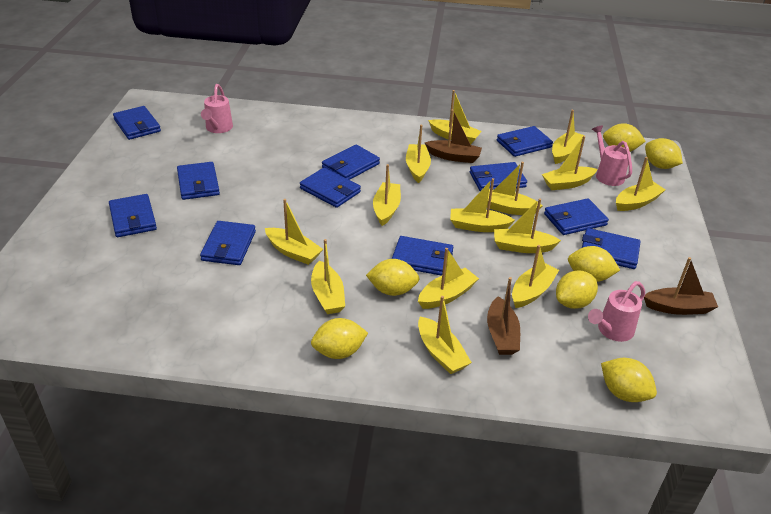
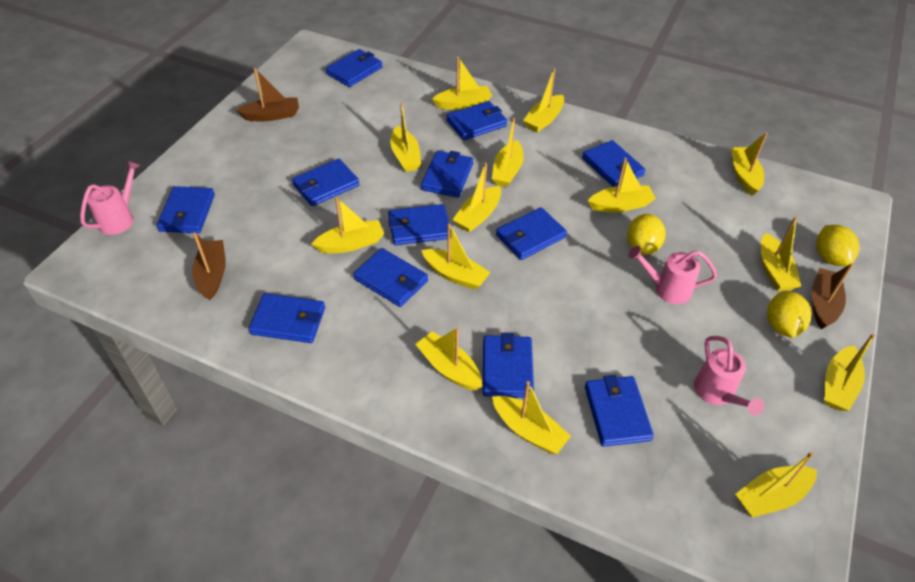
blue wallet: [109,194,157,237] [113,106,161,140] [177,162,220,200] [200,221,256,265] [300,168,361,208] [322,144,380,180] [392,236,453,276] [470,162,527,191] [497,126,553,157] [544,198,609,235] [582,228,641,269] = 11 -> [157,186,215,233] [249,293,325,343] [292,159,360,206] [326,49,383,87] [353,248,428,307] [388,204,449,245] [421,151,473,198] [446,101,507,140] [483,333,534,398] [496,207,567,260] [582,140,646,187] [585,375,654,447] = 12
yellow lemon: [311,318,368,359] [366,259,419,296] [556,271,598,309] [568,246,620,282] [601,358,657,402] [603,123,646,152] [645,138,683,169] = 7 -> [627,214,666,255] [767,291,812,338] [816,225,860,266] = 3

